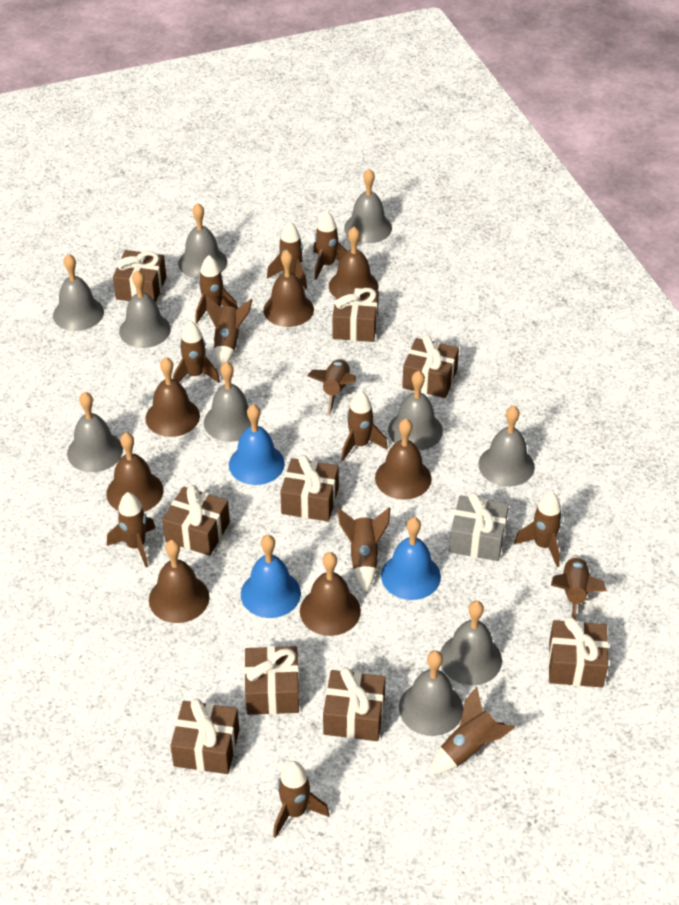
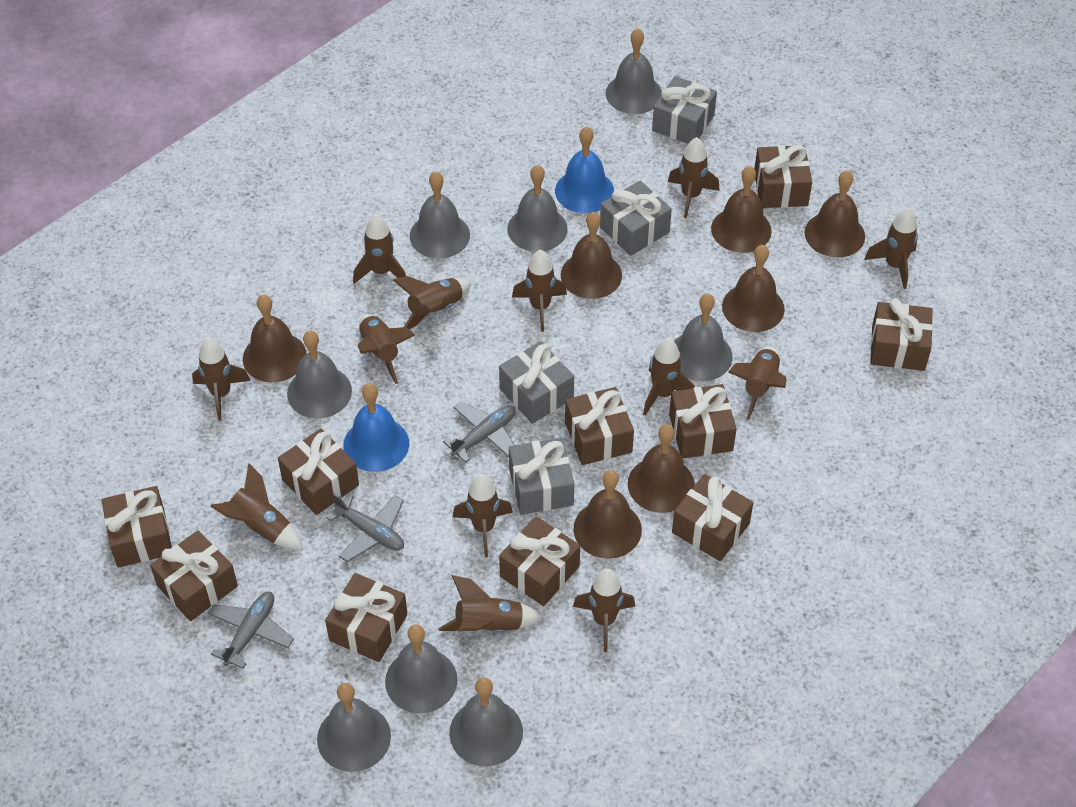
blue bell: [229,404,285,485] [241,535,301,618] [381,517,441,600] = 3 -> [343,384,409,472] [555,127,614,213] = 2
brown gift: [113,250,166,302] [162,485,230,556] [170,698,239,774] [244,646,299,715] [280,455,339,522] [323,667,386,741] [332,288,379,342] [402,335,459,398] [548,617,609,687] = 9 -> [102,486,172,568] [150,530,238,621] [278,429,359,515] [325,573,408,662] [499,516,580,606] [565,387,634,465] [669,384,737,459] [672,474,753,561] [754,145,812,208] [870,298,933,371] = 10
grey bell: [53,254,104,331] [67,392,123,472] [119,270,171,348] [178,203,227,279] [204,362,251,442] [344,169,392,243] [388,371,443,450] [399,650,463,736] [440,601,502,685] [479,406,535,487] = 10 -> [287,331,352,419] [317,683,391,772] [385,624,458,713] [410,172,470,258] [449,677,523,766] [507,165,568,252] [606,28,662,114] [674,294,733,381] = 8
grey gift: [449,492,509,561] = 1 -> [499,341,574,424] [509,437,574,515] [600,180,672,256] [652,76,717,144] = 4
grey plane: none = 0 -> [207,592,294,669] [327,493,404,563] [443,401,516,463] = 3

